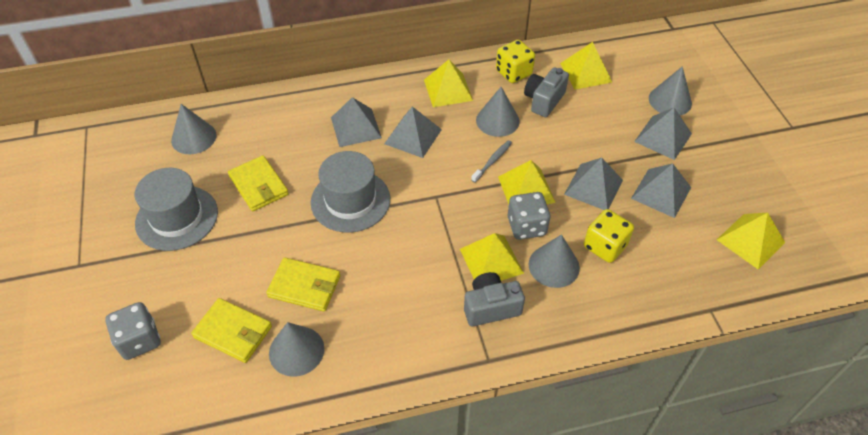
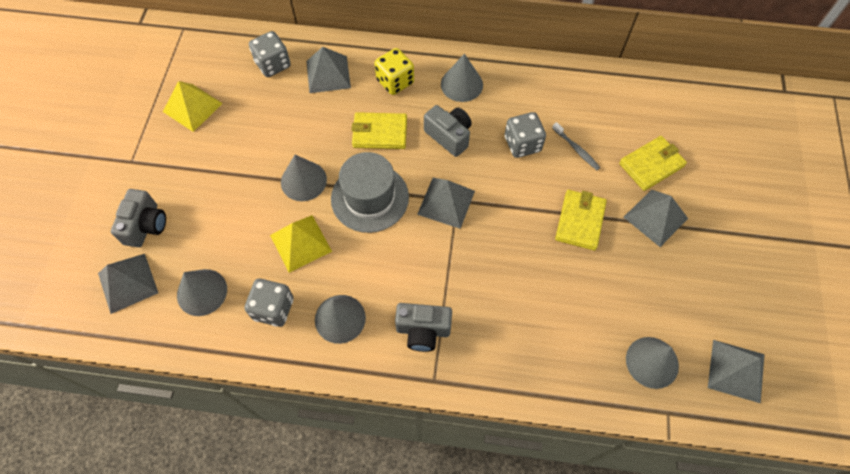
grey camera: [464,272,525,326] [524,67,569,117] = 2 -> [111,189,166,247] [395,303,452,352] [424,105,472,157] = 3
grey dice: [105,302,161,360] [508,192,551,240] = 2 -> [244,279,293,327] [249,31,291,77] [505,112,546,158] = 3
grey hat: [135,168,218,251] [311,151,390,233] = 2 -> [331,152,409,233] = 1
yellow dice: [496,40,535,83] [584,209,634,263] = 2 -> [374,48,414,95] = 1
yellow pyramid: [424,60,473,107] [460,233,524,281] [498,160,556,204] [560,42,612,90] [717,212,785,269] = 5 -> [163,81,223,132] [270,215,332,273] = 2

